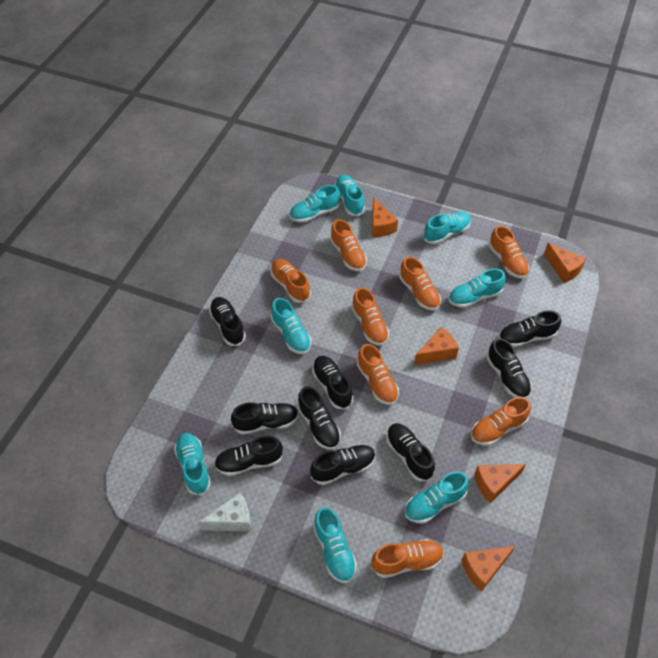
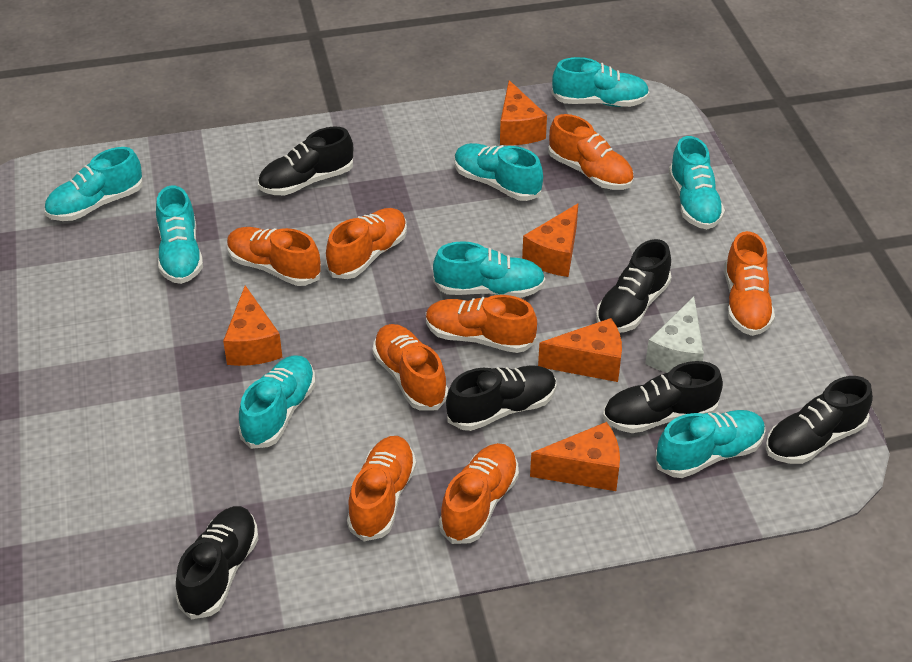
black shoe: [209,297,246,346] [214,436,283,476] [231,402,299,435] [297,386,341,450] [310,445,375,485] [312,356,353,409] [386,423,435,481] [487,338,532,398] [499,310,561,347] = 9 -> [176,506,258,619] [258,127,353,195] [446,365,557,431] [596,239,672,333] [603,361,723,433] [765,376,873,464] = 6

